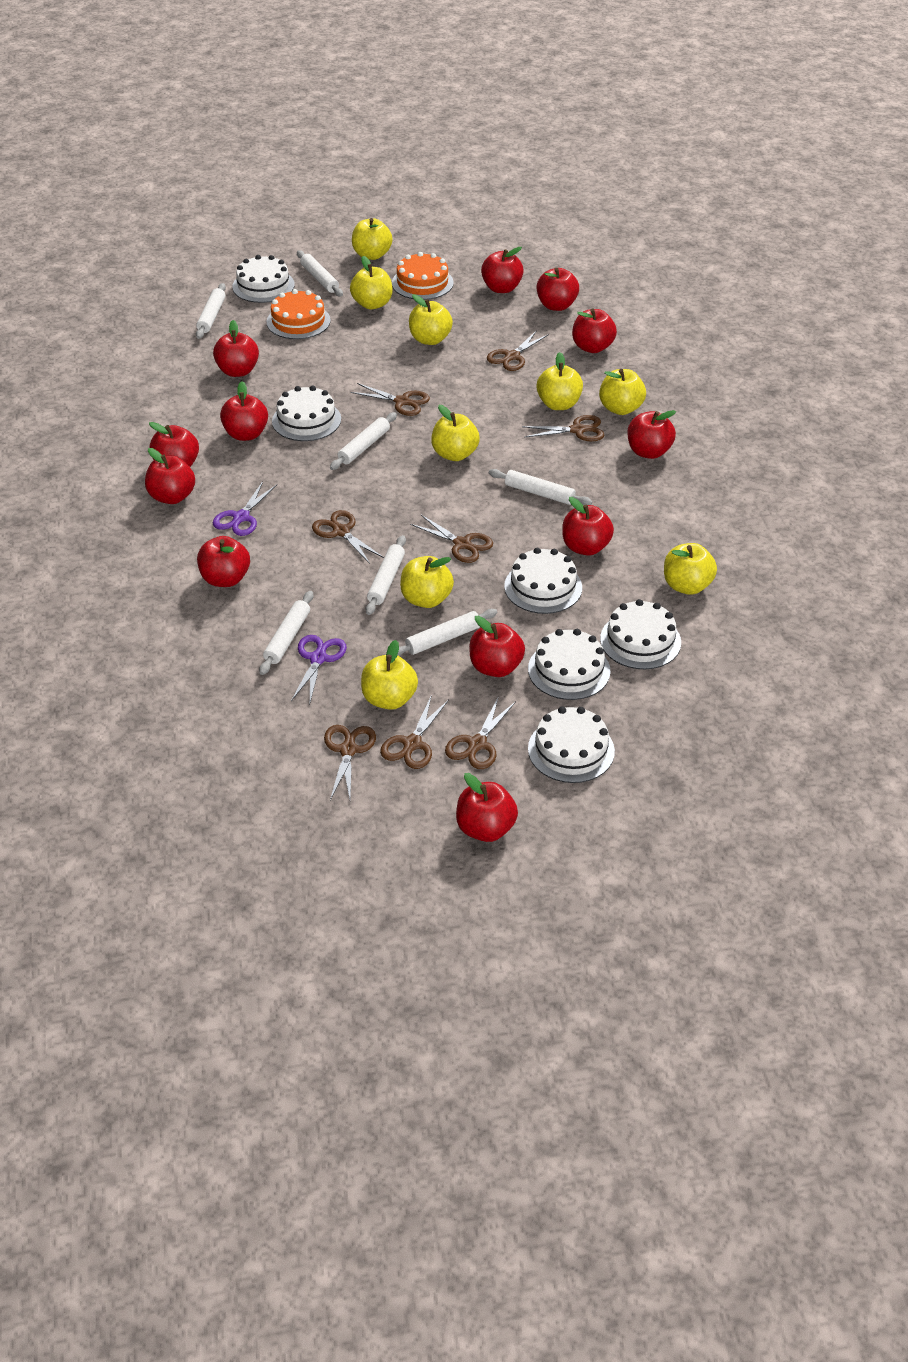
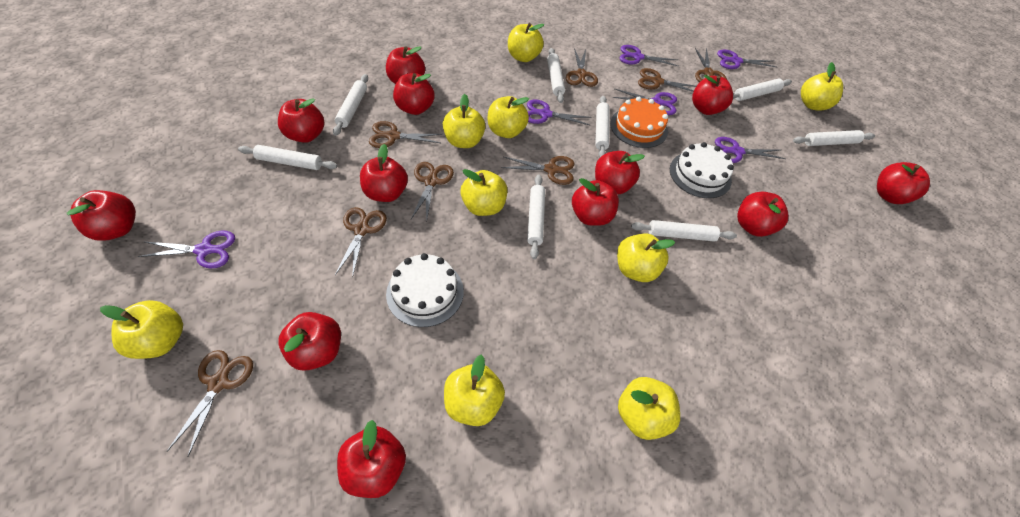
orange cake: [267,289,331,339] [392,252,454,300] = 2 -> [610,97,668,148] = 1
purple scissors: [213,481,277,536] [291,635,347,702] = 2 -> [138,231,235,268] [527,99,592,125] [613,89,677,115] [620,45,678,66] [715,137,786,163] [717,50,776,69] = 6
white cake: [232,255,295,303] [272,386,341,441] [504,548,582,614] [528,629,610,700] [528,706,615,783] [600,599,681,669] = 6 -> [386,253,464,327] [670,142,734,198] = 2
white rolling pin: [196,283,226,339] [259,591,313,675] [297,250,343,297] [330,412,397,470] [366,535,406,615] [398,609,497,656] [489,469,593,505] = 7 -> [238,145,338,170] [333,74,368,136] [527,175,545,259] [547,48,565,103] [595,96,610,157] [631,220,737,242] [733,79,792,101] [793,130,875,146] = 8

